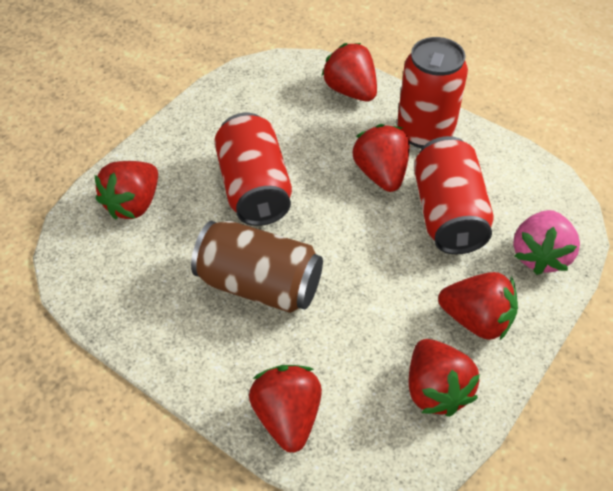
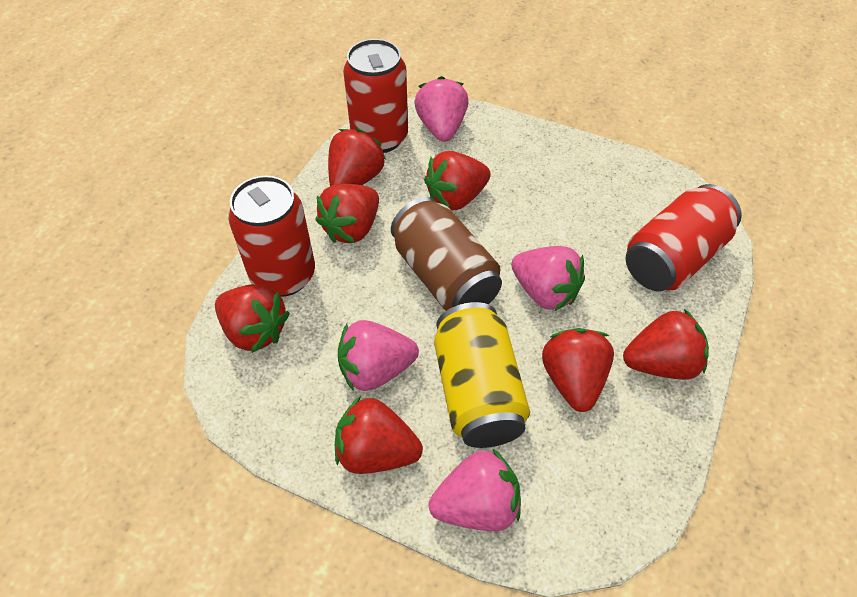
pink strawberry: [513,210,580,275] = 1 -> [338,320,419,391] [414,76,469,142] [429,448,521,531] [511,246,585,312] = 4
red strawberry: [94,161,158,220] [249,365,322,453] [322,43,377,102] [353,124,410,192] [409,339,480,417] [438,272,518,340] = 6 -> [215,284,290,353] [315,184,379,243] [328,129,386,186] [335,396,423,474] [424,151,491,211] [542,328,614,412] [623,309,709,380] = 7
yellow can: none = 0 -> [434,302,530,448] = 1

